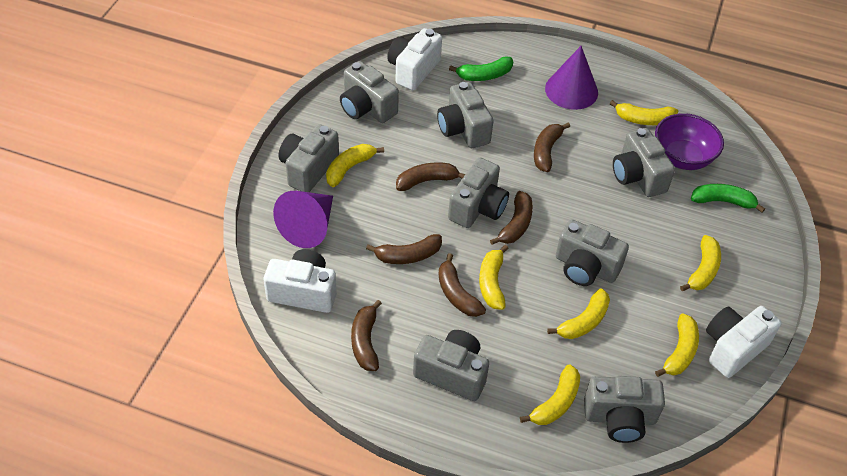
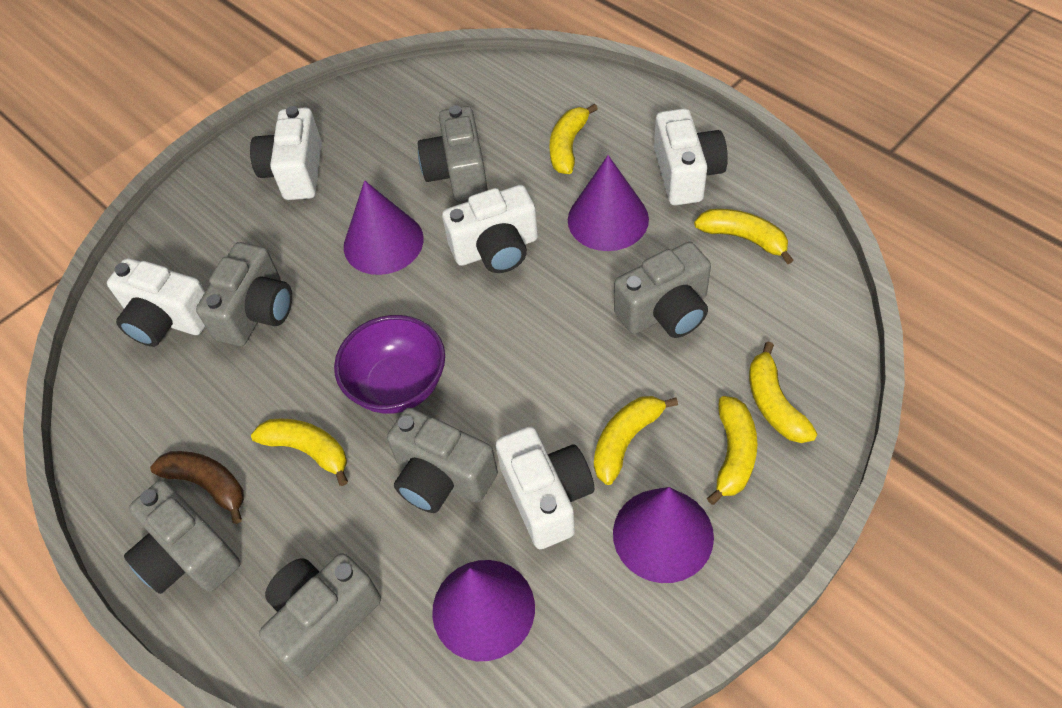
brown banana: [351,300,382,371] [366,234,442,264] [396,162,465,191] [439,253,486,317] [490,191,533,245] [534,123,570,172] = 6 -> [150,451,244,524] = 1
green banana: [449,56,513,81] [691,184,765,213] = 2 -> none = 0
grey camera: [279,124,339,192] [340,61,399,123] [413,330,489,401] [437,82,493,148] [448,158,509,228] [556,219,629,286] [584,376,665,443] [613,128,675,197] = 8 -> [124,480,240,594] [196,242,292,346] [259,553,381,678] [387,408,498,513] [418,105,488,201] [614,242,711,338] = 6
purple cone: [273,191,333,248] [545,46,598,110] = 2 -> [344,180,424,275] [432,560,535,661] [568,155,649,251] [613,487,714,583] = 4
white camera: [264,249,337,313] [387,28,442,90] [706,306,781,378] = 3 -> [107,258,206,347] [250,106,322,200] [442,185,538,273] [496,426,594,549] [654,108,728,205] = 5
yellow banana: [326,144,384,187] [479,245,509,310] [520,364,580,425] [547,288,610,339] [609,100,678,125] [655,313,699,377] [680,235,721,291] = 7 -> [251,418,348,486] [550,103,598,174] [594,396,678,485] [694,209,793,264] [707,396,757,505] [749,342,817,443] = 6

